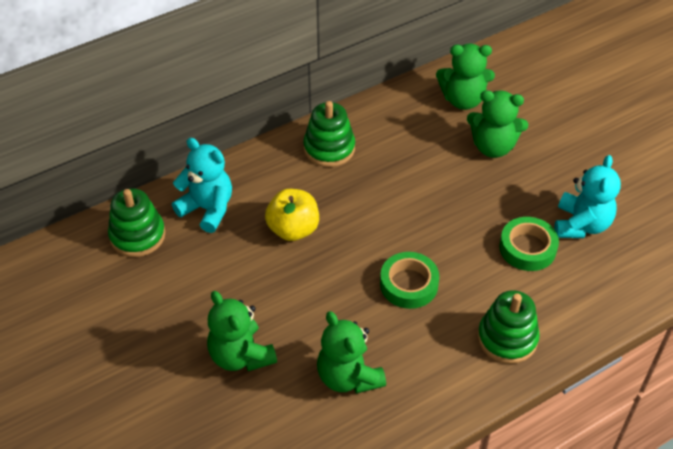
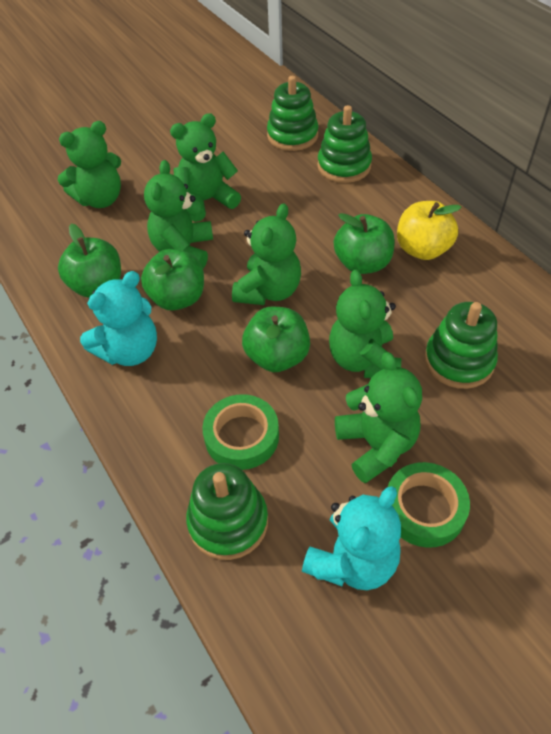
green apple: none = 0 -> [58,224,121,298] [141,249,204,310] [242,307,310,372] [334,213,395,274] = 4
green stacking toy: [108,188,165,257] [303,101,355,167] [478,290,540,364] = 3 -> [186,463,268,560] [267,76,319,151] [317,105,372,183] [425,302,498,389] = 4
green teddy bear: [207,291,277,371] [317,311,386,394] [436,43,495,110] [467,90,528,158] = 4 -> [58,121,121,208] [144,160,213,268] [170,113,241,222] [232,203,301,305] [329,270,401,378] [335,352,422,483] = 6

